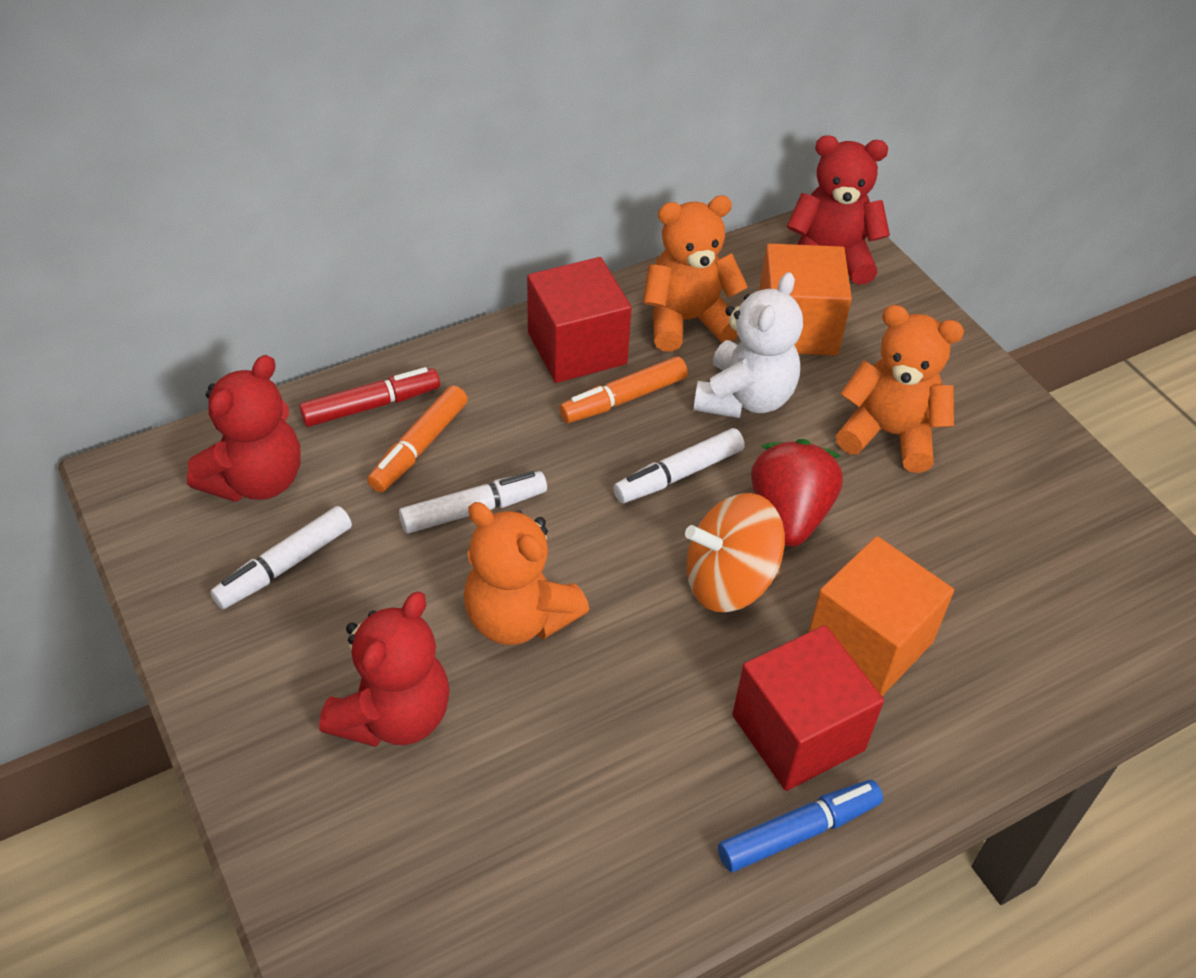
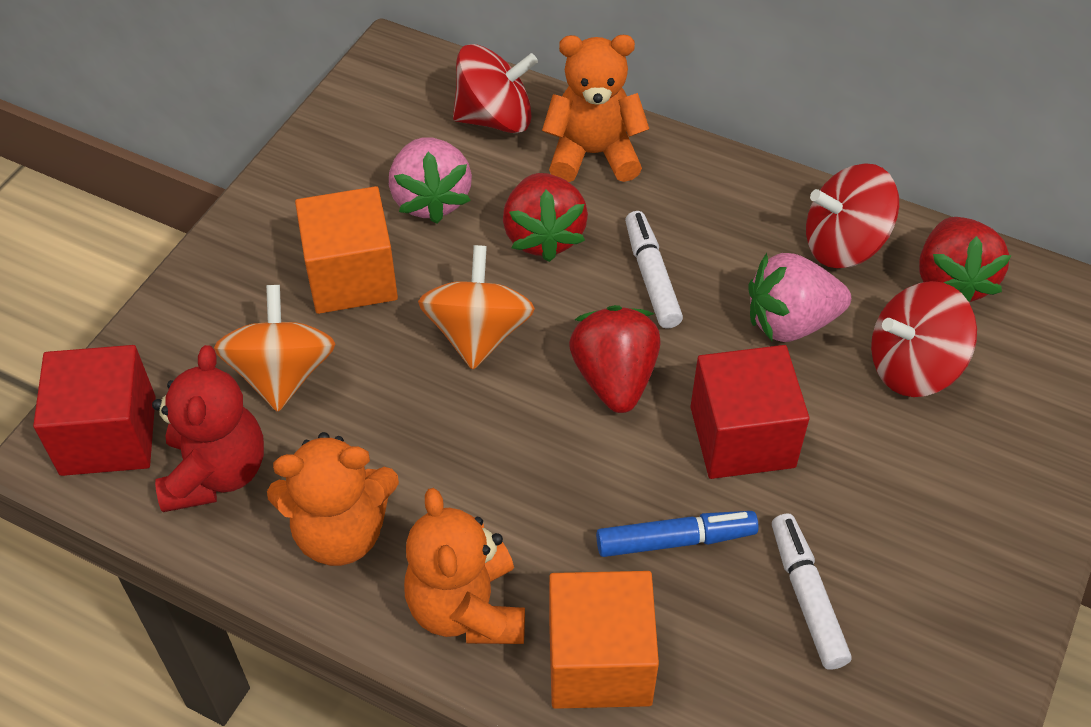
orange marker: [367,386,468,492] [559,356,688,423] = 2 -> none = 0
orange spinning top: [685,493,785,612] = 1 -> [214,285,336,412] [418,245,535,370] = 2
pink strawberry: none = 0 -> [389,137,472,224] [748,253,851,342] = 2
red marker: [299,367,440,427] = 1 -> none = 0
red spinning top: none = 0 -> [453,44,538,133] [806,163,899,268] [871,281,977,397] = 3
red strawberry: [751,439,843,547] = 1 -> [503,173,588,262] [569,305,661,413] [919,217,1011,302] = 3
red teddy bear: [187,355,300,502] [319,592,450,747] [787,135,890,285] = 3 -> [152,345,264,512] = 1
white marker: [210,506,352,609] [399,471,547,534] [613,428,745,503] = 3 -> [625,211,683,329] [772,513,851,670] = 2
white teddy bear: [693,272,803,418] = 1 -> none = 0

